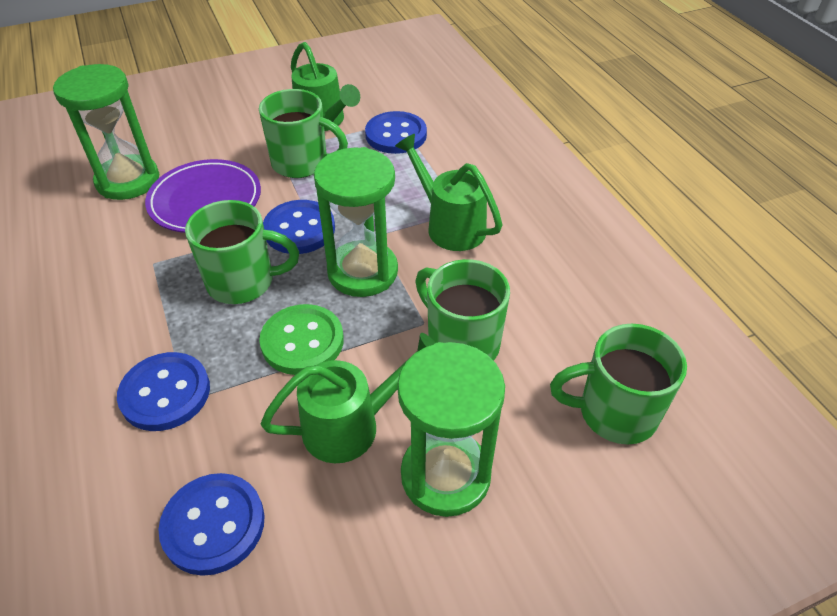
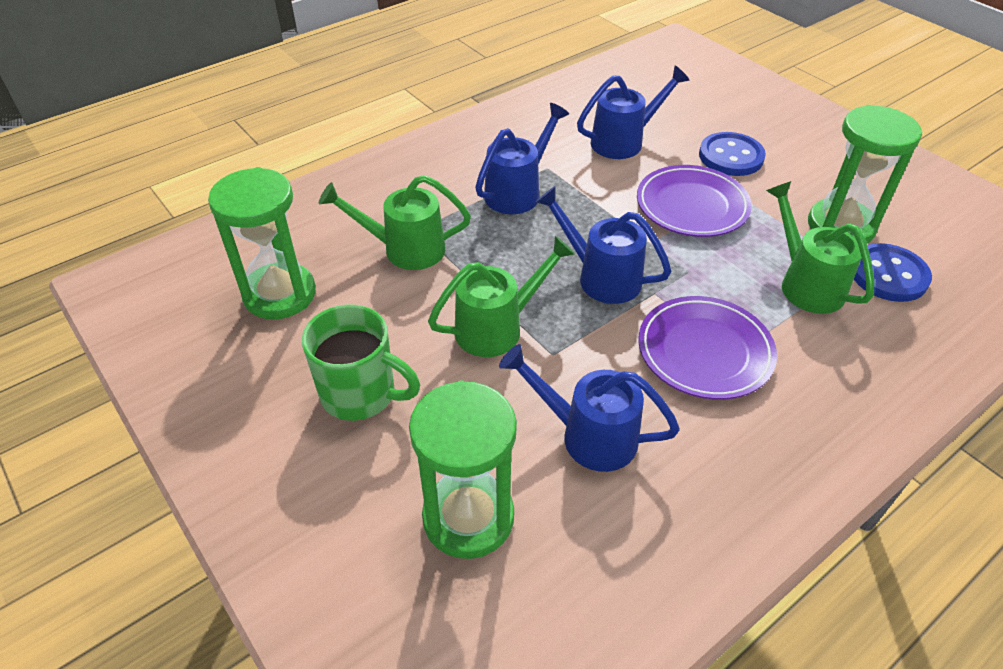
blue button: [117,352,210,431] [159,473,265,576] [263,200,335,254] [365,111,427,154] = 4 -> [699,132,766,176] [854,243,932,302] = 2
blue watering can: none = 0 -> [475,103,569,214] [499,344,680,472] [536,186,671,304] [577,66,690,159] = 4
green button: [259,304,344,375] = 1 -> none = 0
green mug: [185,200,299,304] [259,89,348,178] [415,259,510,361] [550,324,687,445] = 4 -> [302,304,420,421] = 1
purple plate: [145,159,261,233] = 1 -> [637,165,752,237] [638,296,777,400] = 2

